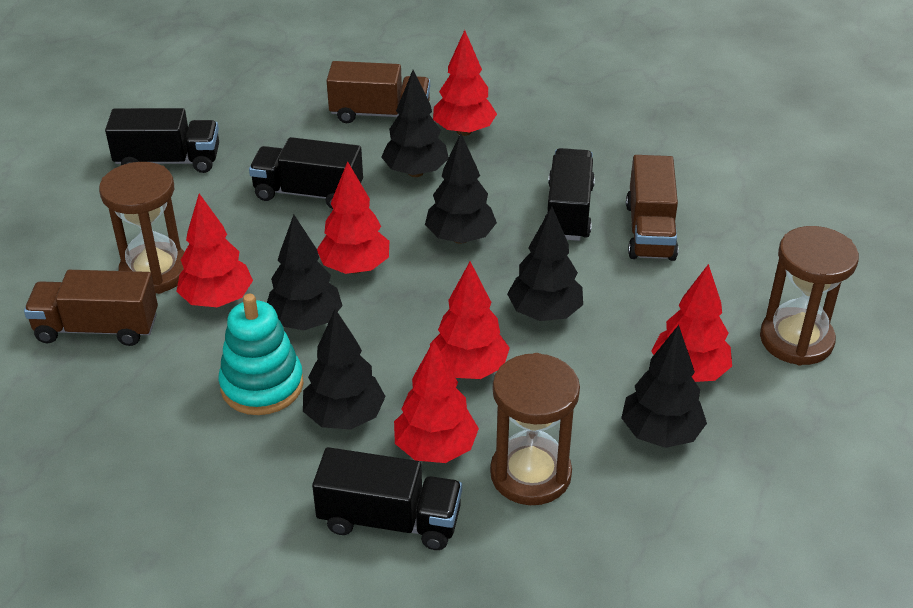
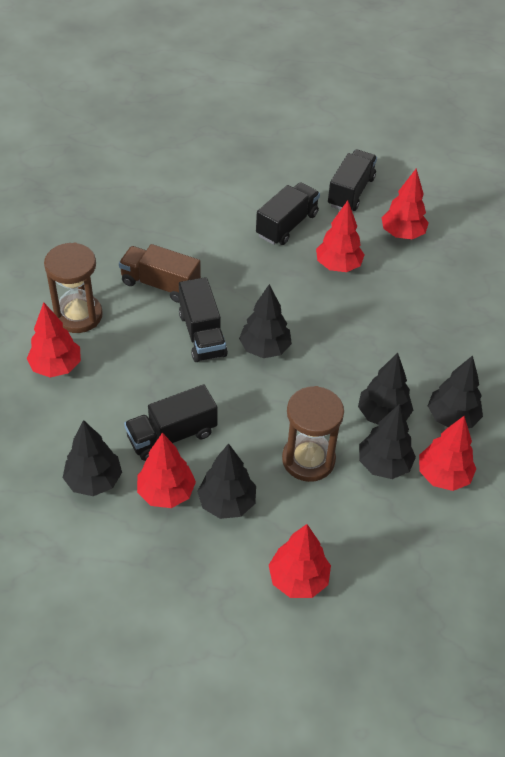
brown hourglass: [99,162,185,294] [490,353,580,505] [760,226,859,365] = 3 -> [44,242,103,333] [282,386,344,482] = 2
brown truck: [24,270,158,346] [326,61,430,123] [626,155,678,261] = 3 -> [119,244,201,303] = 1
turquoise stacking toy: [219,294,303,415] = 1 -> none = 0

